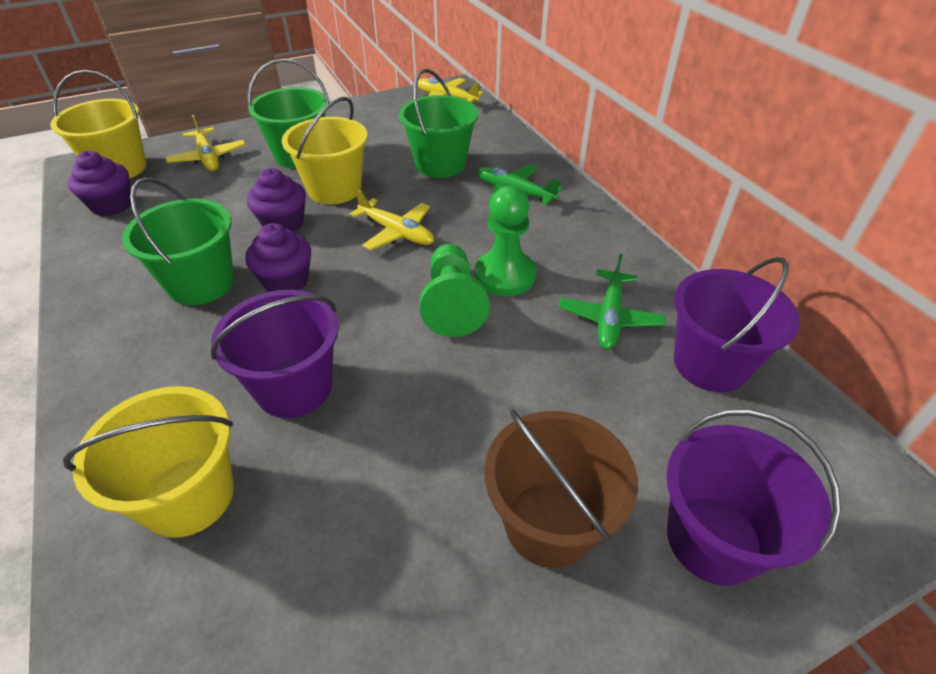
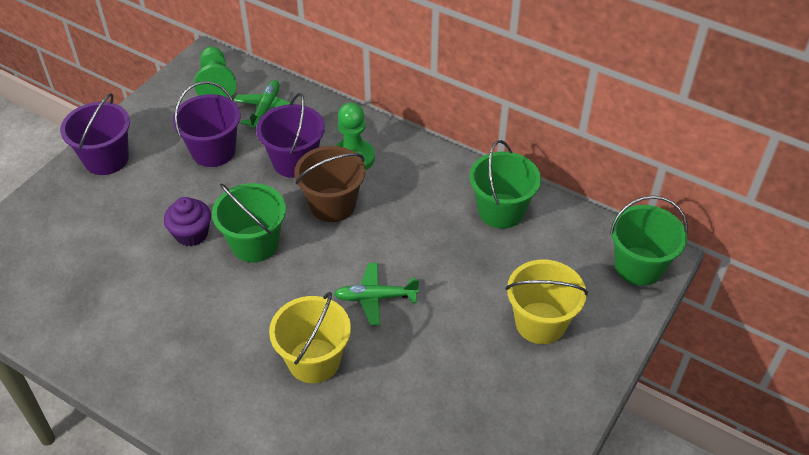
purple cupcake: [68,151,131,216] [245,223,311,292] [247,168,306,232] = 3 -> [164,197,211,246] = 1
yellow bucket: [50,70,146,179] [63,386,234,538] [282,97,368,204] = 3 -> [269,291,351,383] [506,260,588,344] = 2
yellow plane: [165,115,246,171] [349,189,434,250] [418,78,483,102] = 3 -> none = 0

